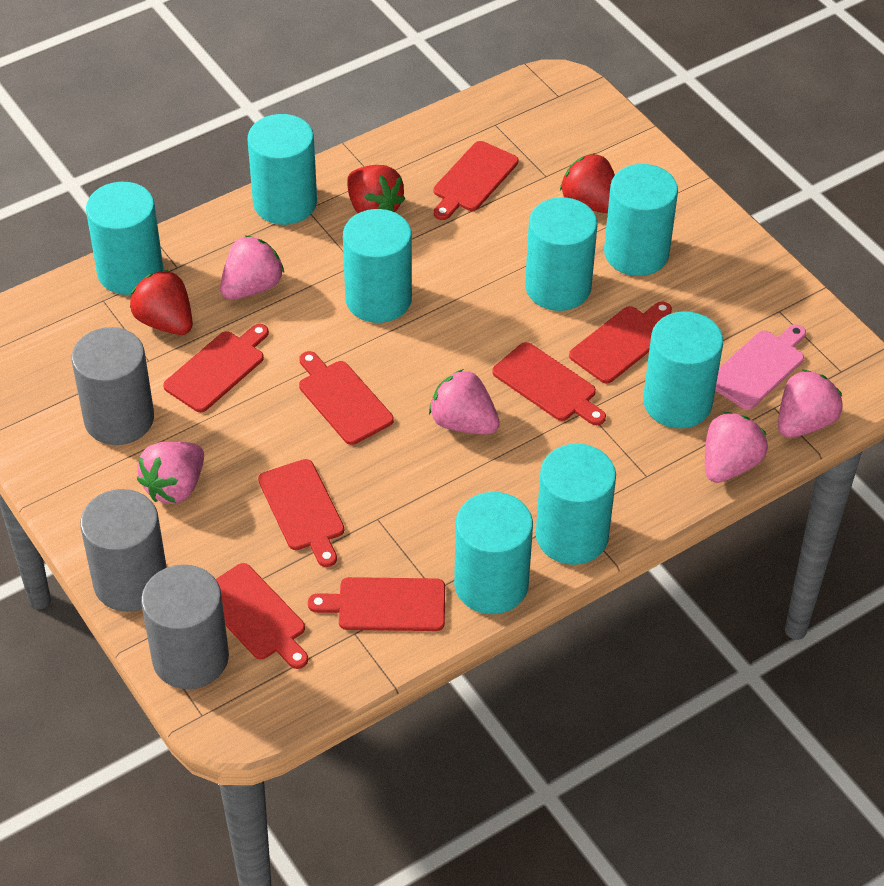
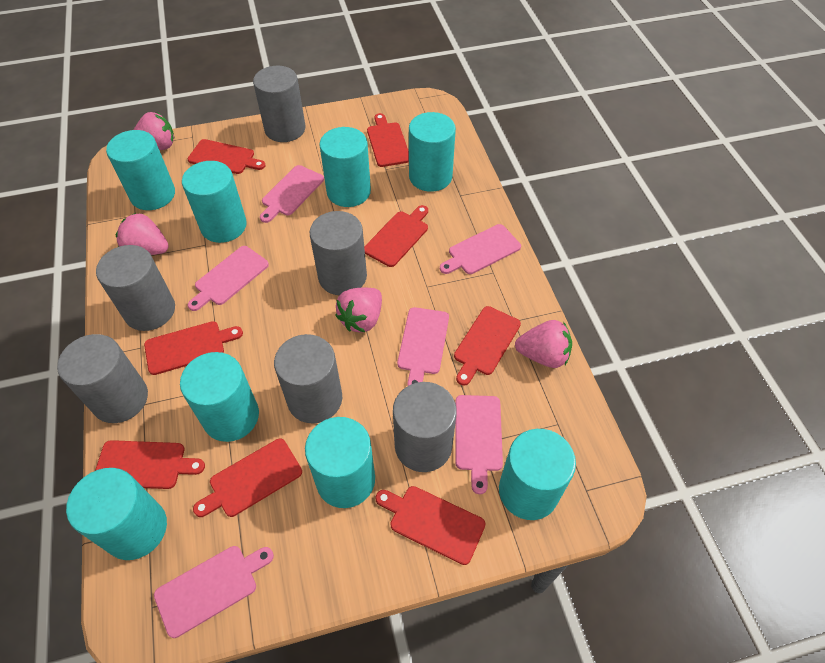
grey cylinder: [72,327,154,445] [80,489,167,612] [141,564,229,689] = 3 -> [57,334,148,423] [96,245,175,331] [253,66,305,142] [274,334,342,423] [310,211,367,295] [393,382,457,472] = 6
pink cutting board: [715,324,806,410] = 1 -> [154,546,274,638] [188,246,269,311] [260,165,324,223] [397,307,449,386] [440,224,521,274] [455,395,503,494] = 6
pink strawberry: [137,441,204,504] [220,235,284,300] [429,369,500,435] [705,412,768,483] [778,370,843,438] = 5 -> [116,213,169,255] [134,112,174,150] [335,288,382,333] [515,320,572,368] = 4
red strawberry: [130,270,193,335] [347,165,405,213] [560,153,615,213] = 3 -> none = 0

